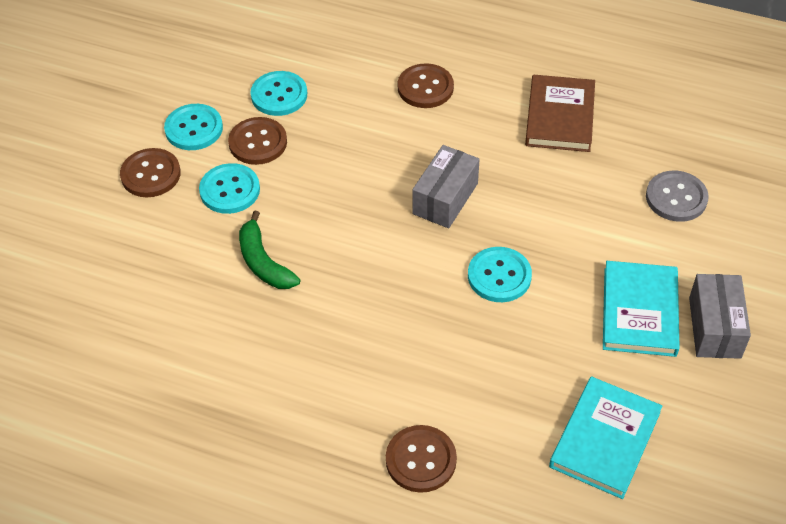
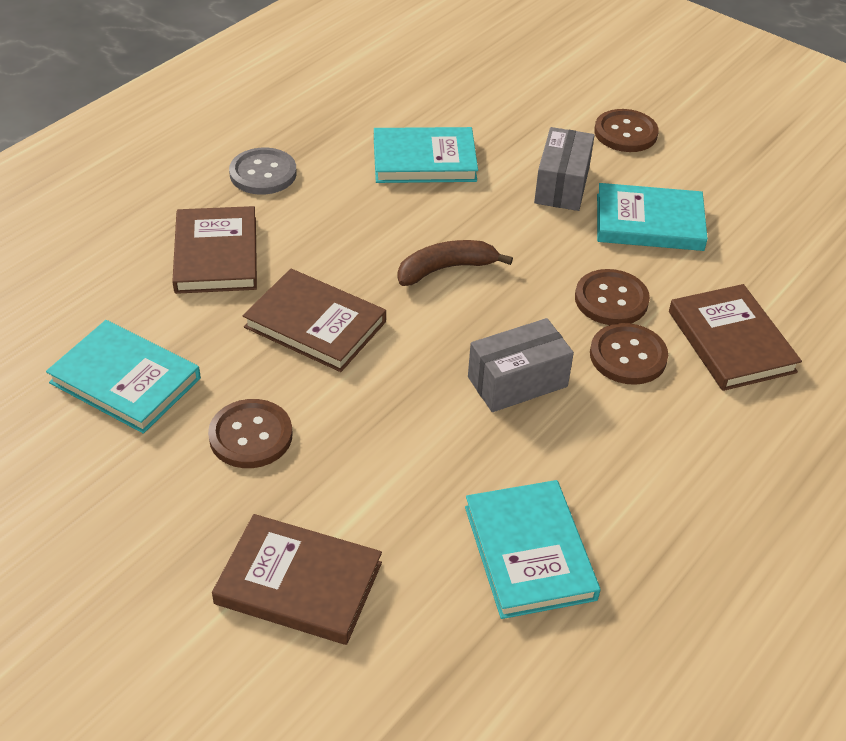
brown banana: none = 0 -> [398,240,513,286] = 1
brown book: [525,75,595,152] = 1 -> [172,206,257,294] [212,514,382,645] [243,269,386,372] [669,284,802,391] = 4
green banana: [239,211,300,289] = 1 -> none = 0
turquoise book: [549,376,662,499] [603,261,680,357] = 2 -> [46,320,201,434] [374,127,478,183] [465,480,601,619] [597,183,708,251] = 4
turquoise button: [164,104,223,150] [199,163,260,214] [251,71,307,116] [468,247,532,302] = 4 -> none = 0

